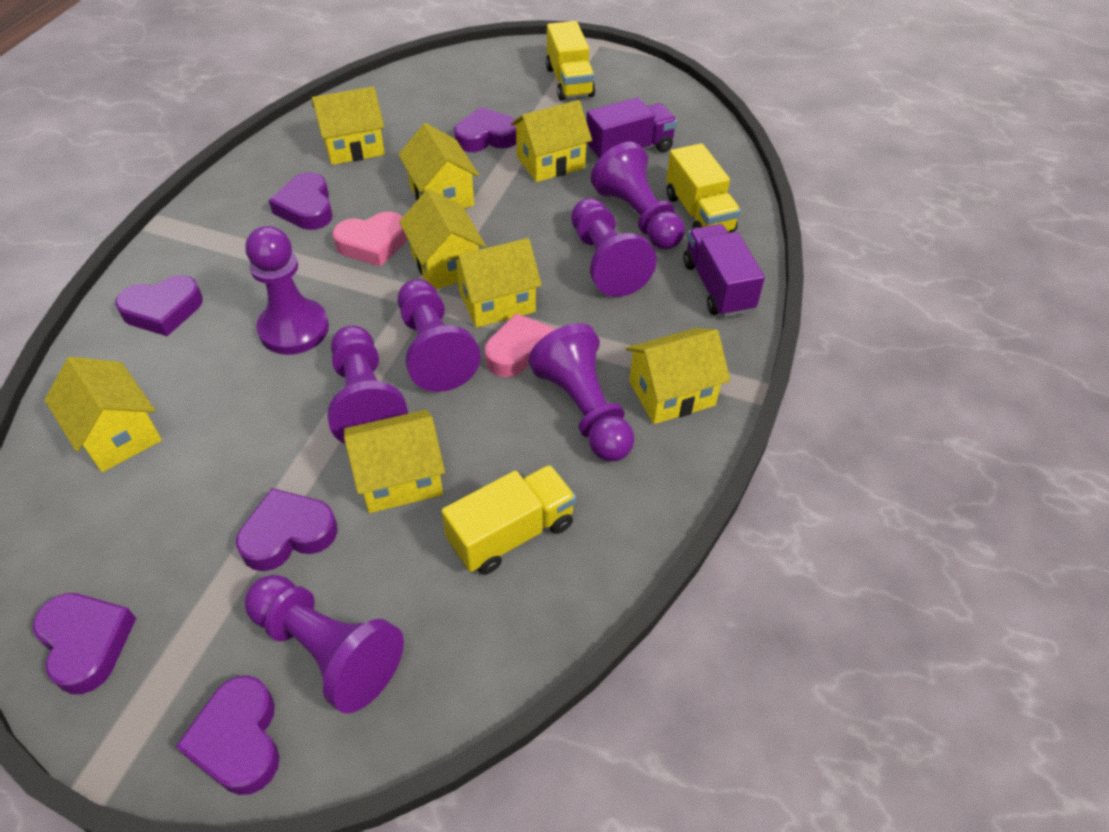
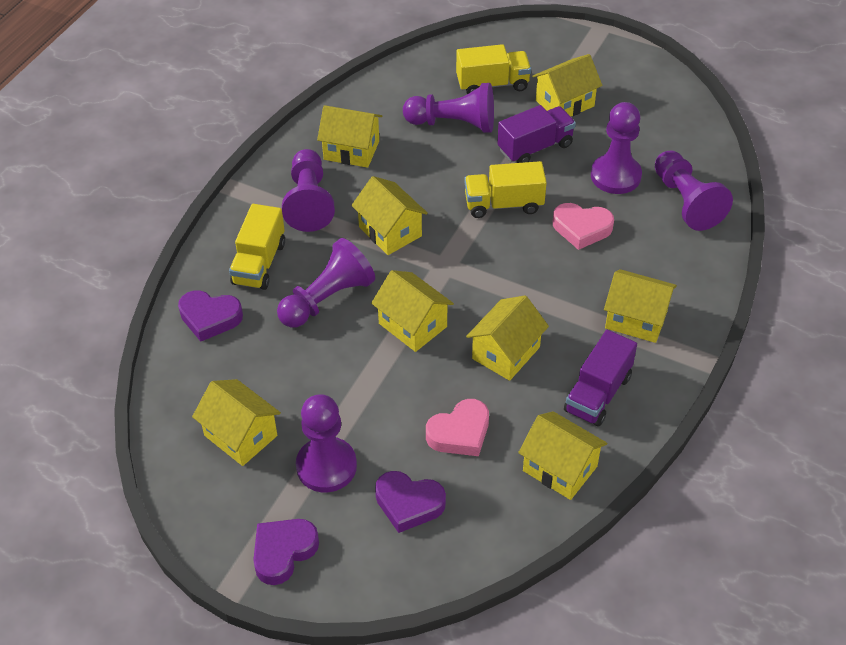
purple heart: [33,593,136,694] [115,275,203,336] [176,676,279,795] [236,488,338,571] [269,172,333,230] [454,107,516,152] = 6 -> [178,290,243,342] [253,519,319,585] [375,471,446,533] = 3
purple pawn: [245,226,329,355] [245,575,404,713] [328,326,408,444] [398,279,481,392] [528,323,635,462] [571,198,657,297] [591,142,685,249] = 7 -> [277,238,375,328] [282,149,335,232] [296,394,357,492] [403,83,494,133] [591,102,642,194] [655,150,733,231] = 6

